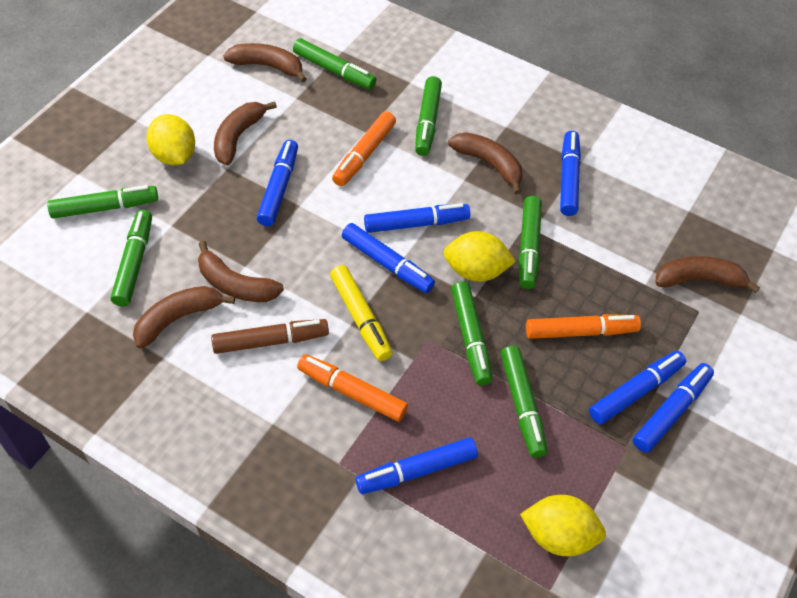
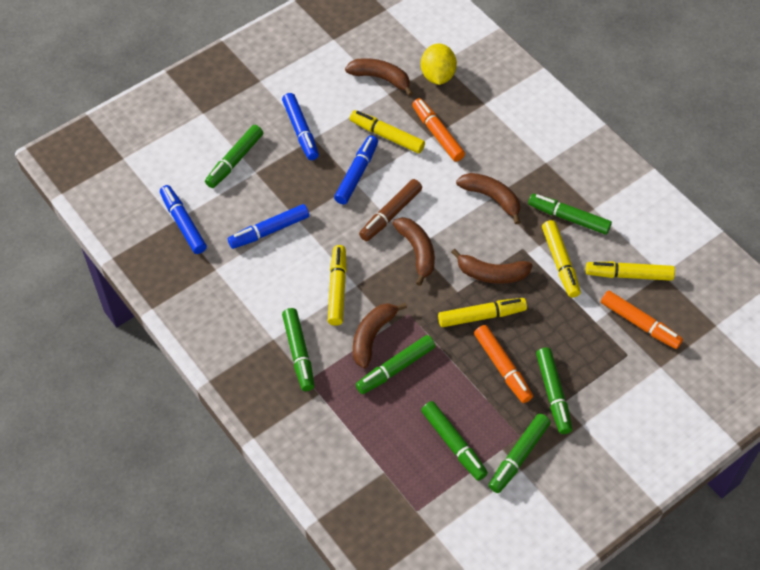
blue marker: [257,140,298,226] [342,223,435,293] [355,438,478,494] [364,203,470,233] [560,131,581,216] [589,351,686,424] [633,363,714,453] = 7 -> [160,185,207,254] [228,204,309,249] [282,93,319,160] [334,135,378,204] = 4
brown banana: [133,286,235,349] [198,241,284,302] [214,101,277,165] [223,43,307,83] [448,132,522,194] [656,256,760,293] = 6 -> [345,58,413,96] [353,303,407,368] [392,217,435,286] [451,249,533,284] [456,173,520,224] = 5
yellow lemon: [147,114,195,165] [443,231,516,282] [520,495,606,556] = 3 -> [421,43,457,85] = 1
yellow marker: [330,265,392,361] = 1 -> [328,245,347,326] [350,110,425,154] [438,298,527,327] [542,220,581,298] [586,262,675,281] = 5

